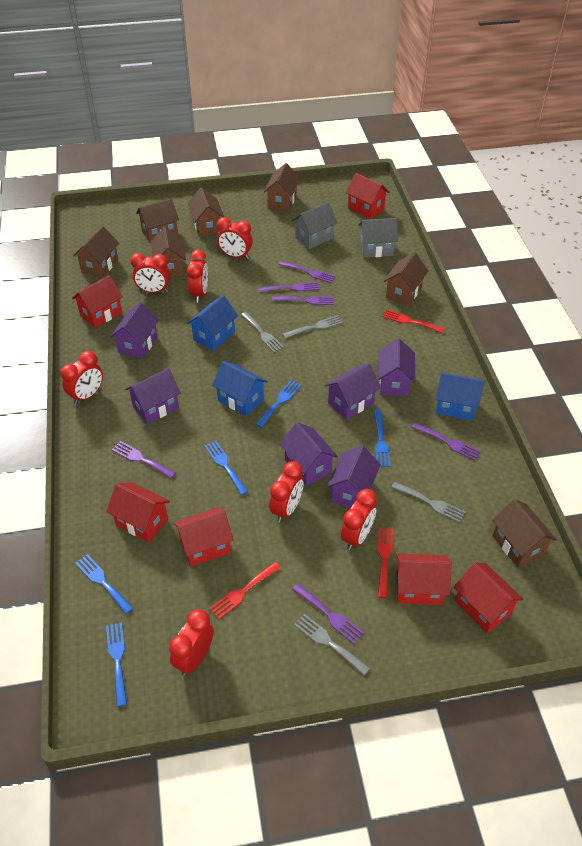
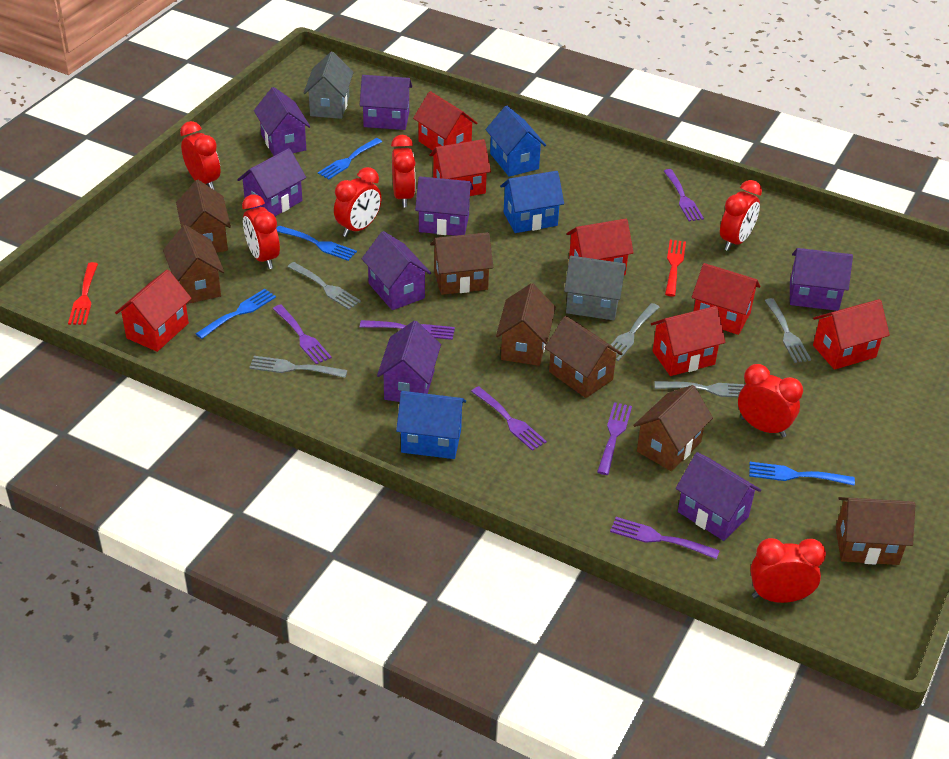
blue fork: [75,554,133,614] [106,622,127,707] [204,441,248,495] [256,380,301,428] [374,410,391,467] = 5 -> [196,289,276,339] [276,225,357,261] [318,138,382,179] [749,462,855,486] = 4
grey fork: [241,312,284,352] [282,315,344,338] [294,614,370,675] [391,482,466,523] = 4 -> [249,356,348,378] [288,262,361,310] [611,303,660,361] [654,381,745,397] [764,298,811,363] = 5
purple house: [110,302,159,359] [125,368,181,424] [280,422,338,486] [325,364,380,420] [327,445,381,508] [378,338,415,396] = 6 -> [237,148,306,216] [254,87,310,156] [360,75,412,130] [362,231,431,310] [377,320,441,402] [415,176,473,236] [676,452,761,541] [790,248,853,311] = 8
red fork: [209,562,281,619] [377,527,393,598] [382,310,445,333] = 3 -> [68,262,98,325] [665,240,686,297] = 2
red house: [72,275,123,328] [106,482,170,542] [174,507,233,567] [346,173,389,219] [396,553,452,605] [454,562,523,633] = 6 -> [115,270,192,352] [413,91,477,151] [429,139,491,196] [566,219,634,275] [651,306,726,376] [692,263,760,335] [813,299,890,370] = 7

